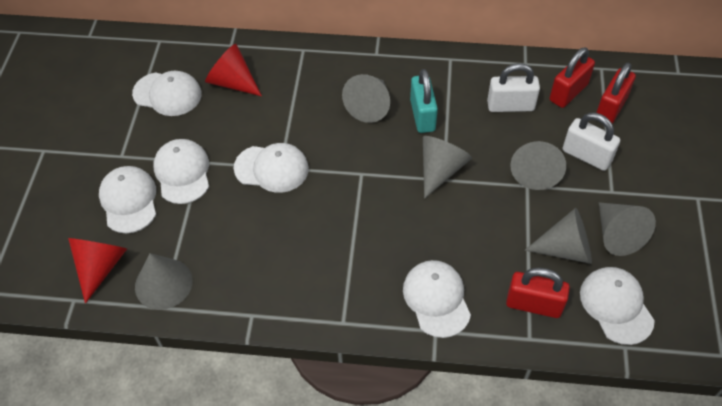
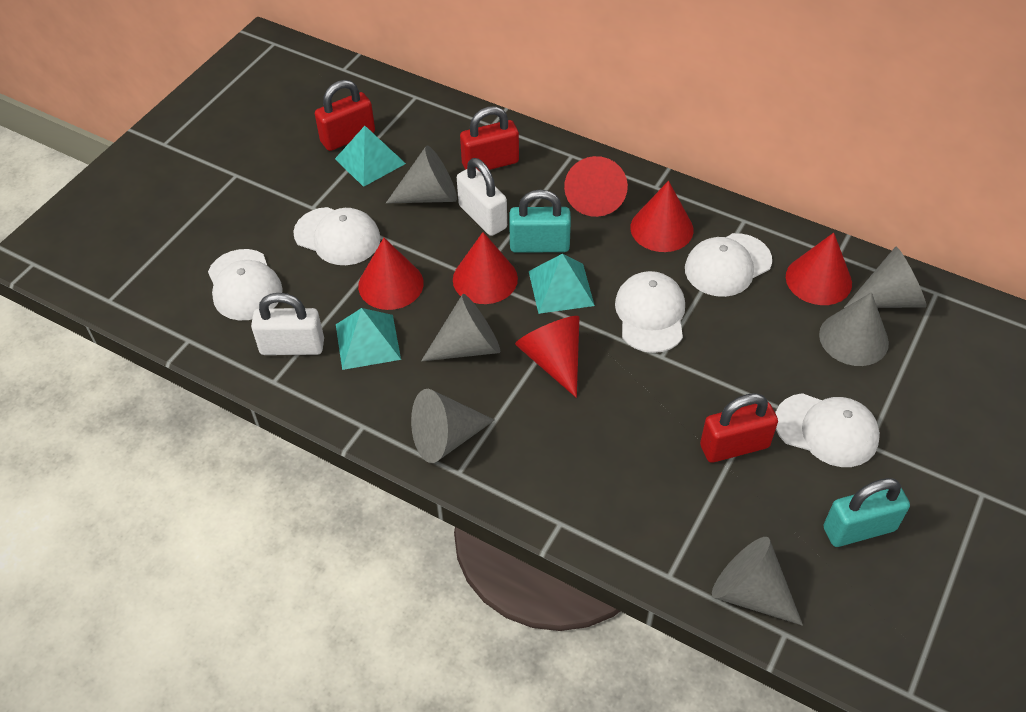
red cone: [68,238,127,304] [205,44,262,96] = 2 -> [358,238,424,310] [453,232,518,304] [515,316,580,398] [564,156,628,217] [630,181,694,252] [786,233,852,305] = 6
turquoise padlock: [410,69,438,133] = 1 -> [509,190,571,253] [823,478,910,547] = 2
turquoise pyramid: none = 0 -> [335,126,406,187] [336,308,401,370] [529,254,595,314] = 3
white cap: [99,166,156,233] [132,71,202,116] [153,139,209,204] [234,143,309,193] [403,260,471,338] [580,267,655,345] = 6 -> [208,249,283,320] [293,207,381,265] [615,271,685,353] [685,233,772,297] [775,393,880,467] = 5

